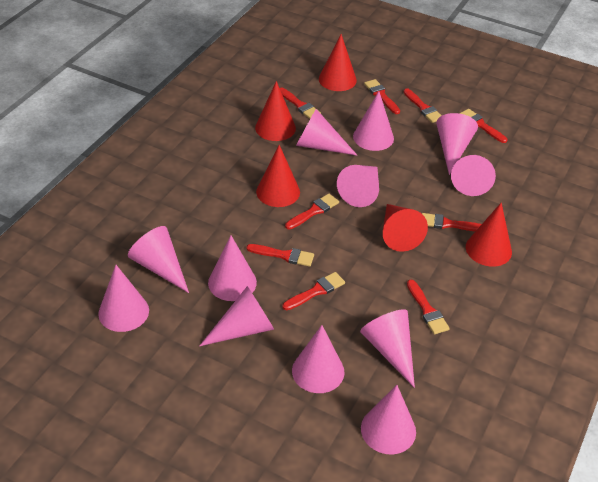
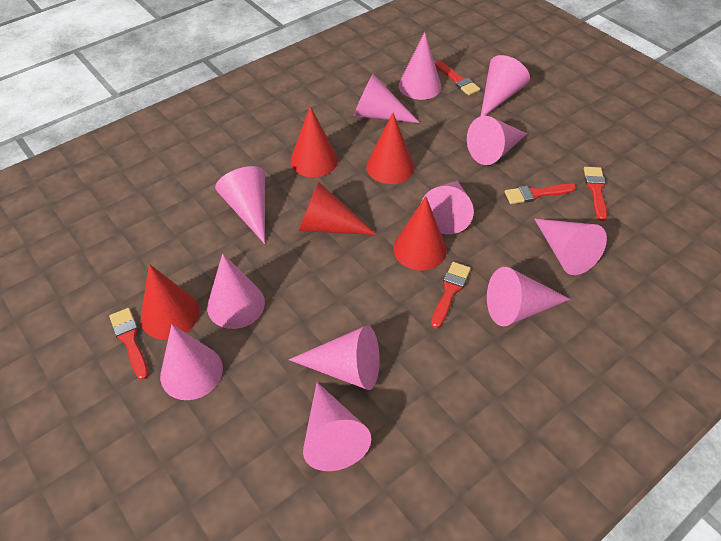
red brush: [246,244,314,267] [280,87,321,119] [282,272,345,310] [285,194,339,230] [364,79,400,114] [404,88,442,123] [407,280,450,334] [422,213,482,231] [459,109,507,143] = 9 -> [109,308,149,380] [431,262,471,328] [435,60,480,95] [505,184,576,204] [584,167,607,221] = 5

